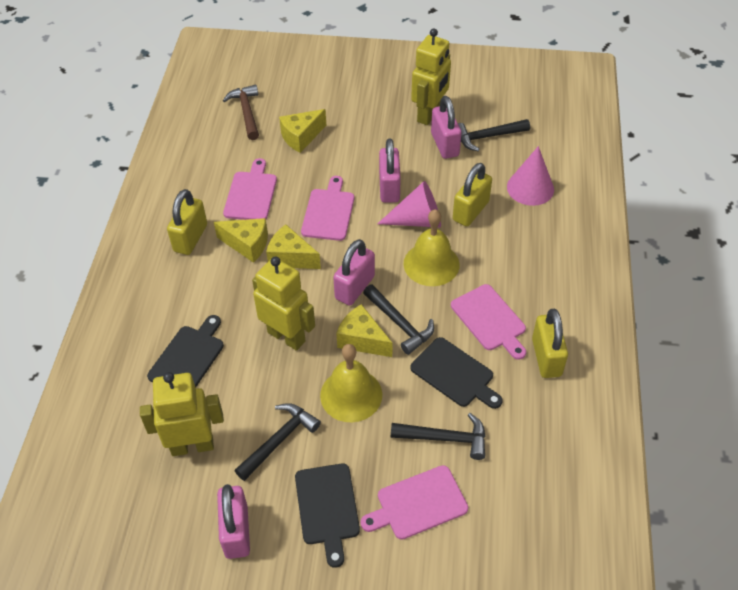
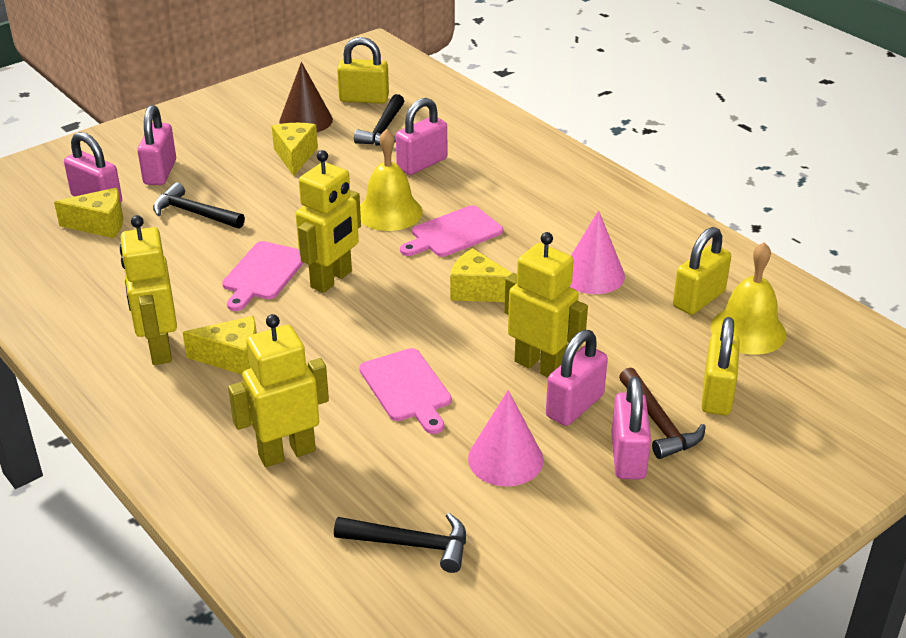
black cutting board: [147,315,224,387] [295,463,360,568] [410,337,503,409] = 3 -> none = 0
black hammer: [235,403,321,481] [363,284,434,355] [391,413,486,460] [458,119,530,151] = 4 -> [153,182,245,229] [334,513,466,573] [354,94,404,146] = 3
brown cone: none = 0 -> [279,62,333,132] = 1
pink cutting board: [223,158,277,220] [301,176,354,241] [360,465,468,540] [451,284,526,360] = 4 -> [222,241,304,311] [359,348,452,434] [400,205,503,257] = 3
pink padlock: [217,484,250,559] [333,239,375,306] [379,138,401,203] [431,96,461,159] = 4 -> [64,132,122,203] [137,105,176,185] [396,98,447,175] [546,330,608,426] [612,376,651,480] = 5
yellow robot: [140,372,224,456] [252,256,315,351] [411,28,451,125] = 3 -> [120,215,177,365] [228,314,329,467] [296,150,361,293] [504,232,588,377] = 4

